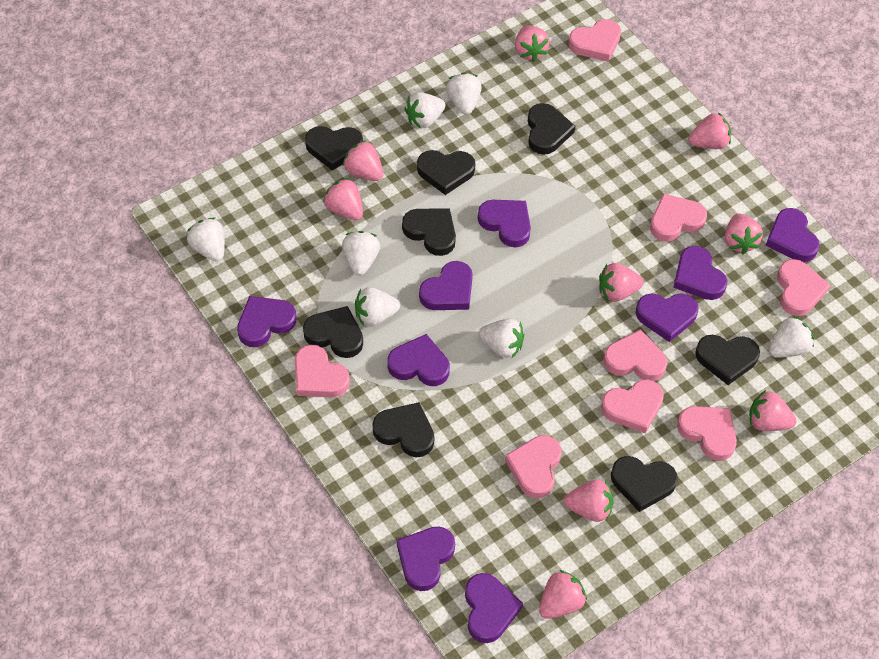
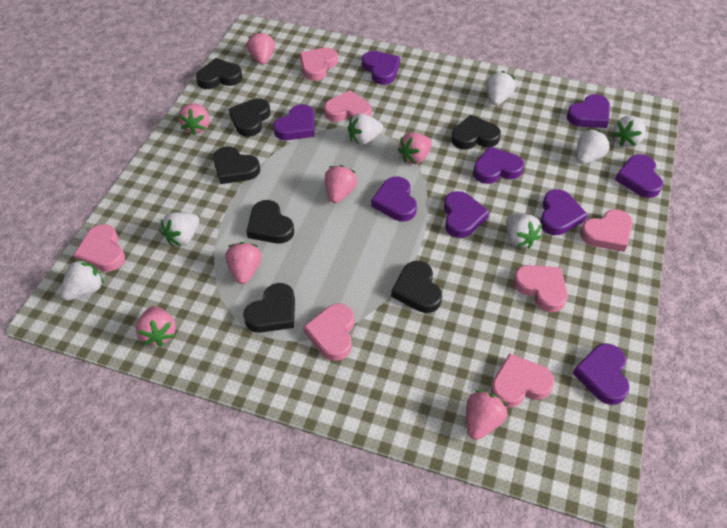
black heart: [303,306,363,358] [305,126,363,171] [373,402,434,458] [402,208,456,256] [417,150,475,195] [528,103,575,155] [611,456,678,512] [695,335,760,385] = 8 -> [196,58,242,89] [213,147,260,184] [229,98,271,137] [243,283,295,333] [246,200,294,244] [391,261,442,313] [451,115,501,150] = 7
pink heart: [295,345,350,398] [505,435,561,498] [568,19,621,62] [601,379,664,434] [603,329,667,381] [650,194,707,242] [677,406,737,461] [777,259,830,316] = 8 -> [73,224,125,272] [300,47,338,81] [304,303,354,361] [324,90,371,122] [491,353,555,408] [513,265,568,312] [580,209,633,252] = 7
pink strawberry: [323,178,363,220] [343,140,383,181] [515,25,550,62] [539,570,587,619] [564,480,614,522] [599,263,644,302] [689,112,731,149] [725,213,763,254] [749,390,797,431] = 9 -> [136,306,176,347] [179,103,210,135] [225,242,262,284] [247,32,275,65] [325,165,357,203] [398,133,432,164] [466,390,507,440] = 7

